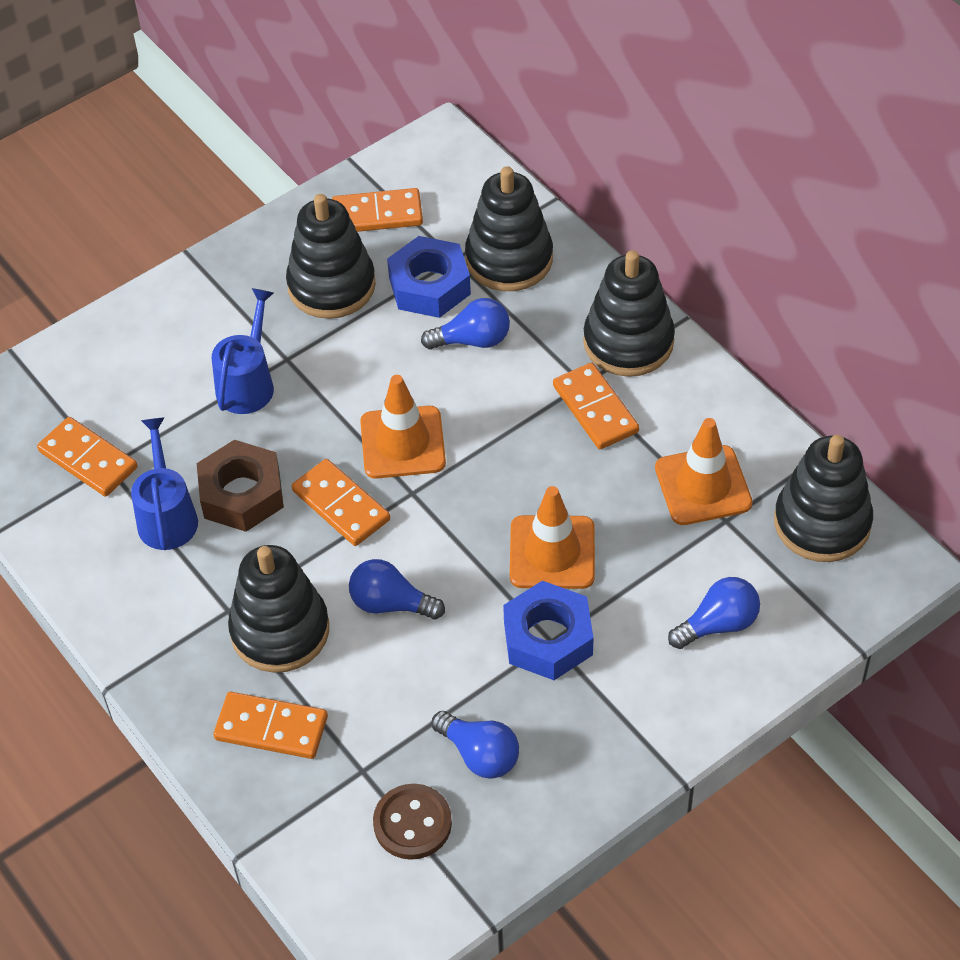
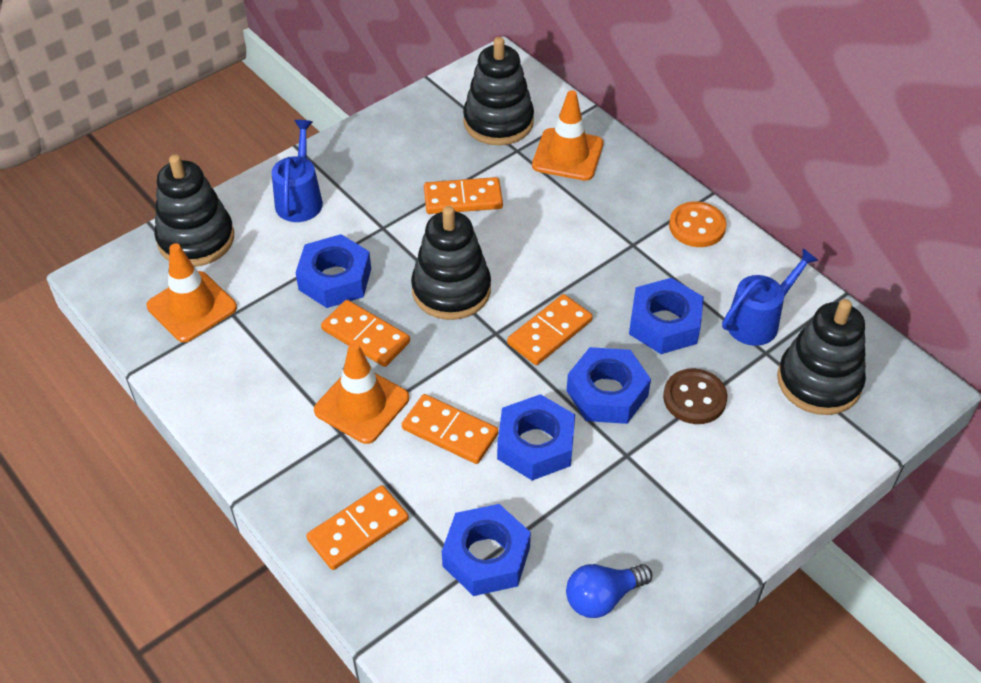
black stacking toy: [228,545,329,673] [286,194,376,319] [465,166,553,291] [583,250,675,377] [774,435,873,562] = 5 -> [154,154,234,267] [411,206,491,320] [463,37,534,145] [777,299,866,415] = 4
blue light bulb: [349,559,445,620] [421,298,510,350] [431,711,519,779] [668,577,760,649] = 4 -> [566,564,652,618] = 1
blue nut: [387,236,471,318] [503,581,593,680] = 2 -> [296,234,371,308] [442,504,531,596] [497,394,575,480] [566,347,651,424] [629,278,704,354] = 5
brown nut: [197,440,284,532] = 1 -> none = 0
orange button: none = 0 -> [669,202,727,247] = 1

